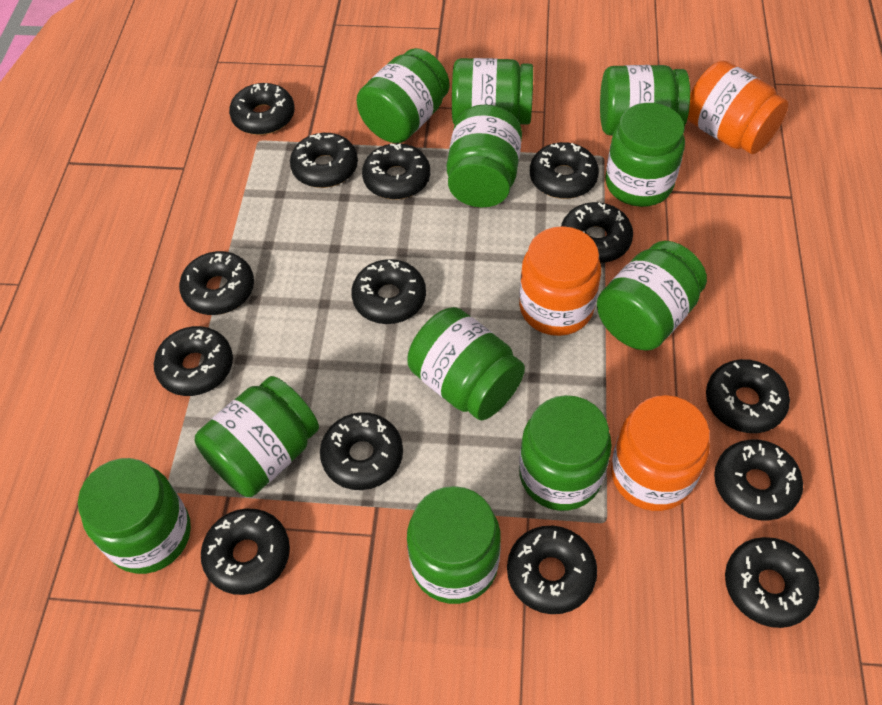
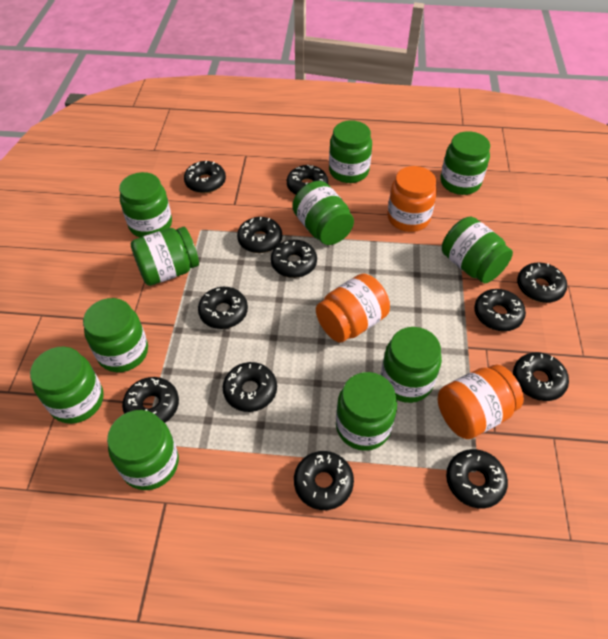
black donut: [154,326,233,396] [179,251,254,315] [201,509,290,595] [229,83,295,135] [290,133,358,188] [320,412,403,490] [351,259,426,324] [362,143,430,200] [507,526,597,614] [530,142,599,199] [561,202,633,263] [706,359,790,433] [714,439,803,521] [725,537,820,628] = 14 -> [122,377,179,423] [184,161,226,193] [198,287,248,329] [223,362,277,412] [237,217,282,253] [271,240,317,278] [287,165,328,195] [294,451,354,510] [446,449,508,508] [474,289,526,331] [513,352,569,401] [517,262,567,303] = 12

